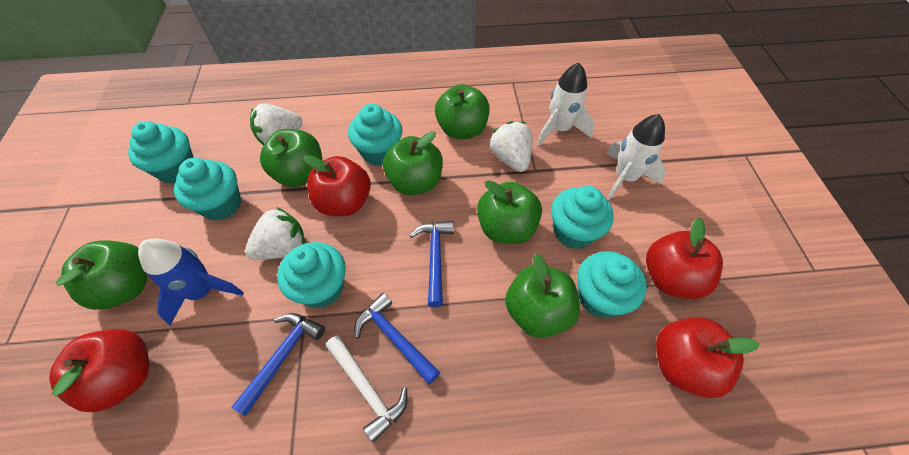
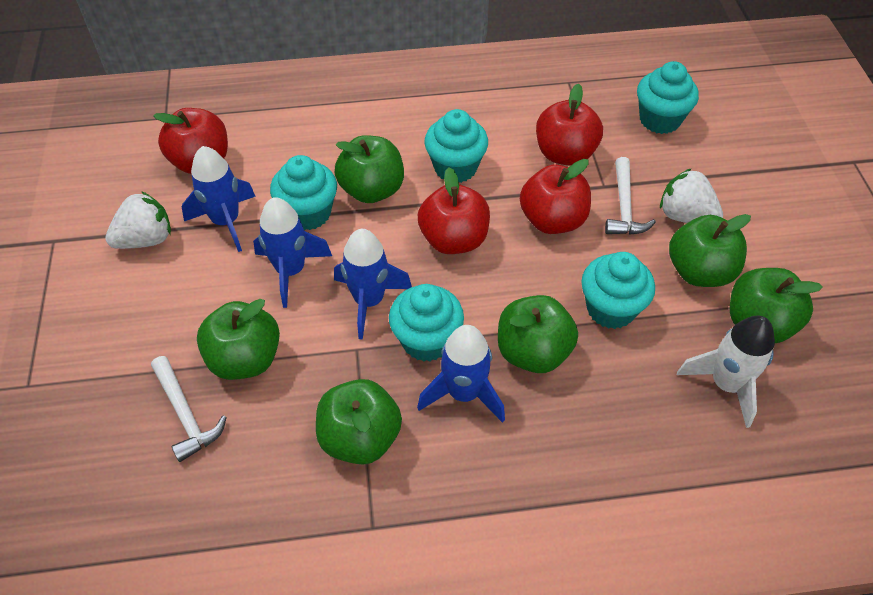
blue hammer: [231,313,325,416] [354,293,440,384] [410,221,454,307] = 3 -> none = 0
blue rocket: [138,238,244,325] = 1 -> [182,146,256,252] [253,197,332,308] [334,229,412,340] [417,325,505,423] = 4
turquoise cupcake: [128,121,194,184] [174,158,241,221] [277,242,346,309] [348,104,402,166] [551,186,614,249] [577,251,647,318] = 6 -> [270,155,337,230] [389,284,464,362] [424,109,488,183] [581,252,655,329] [637,61,699,134] = 5
white hammer: [326,335,408,442] = 1 -> [151,356,227,462] [605,157,656,235] = 2
white rocket: [537,63,594,146] [606,114,666,200] = 2 -> [677,316,775,428] = 1
white strawberry: [245,207,305,260] [250,103,303,145] [490,121,533,172] = 3 -> [105,191,171,249] [660,168,723,223] = 2

